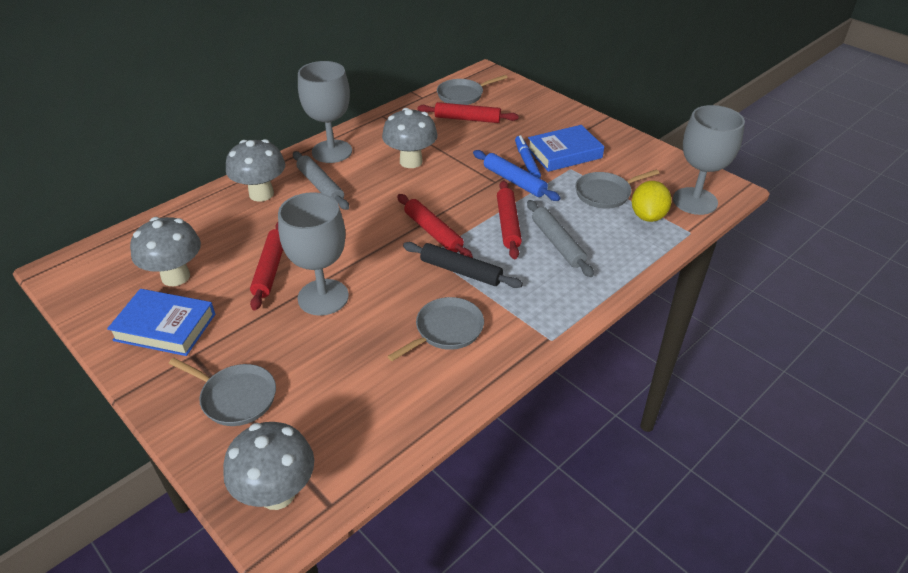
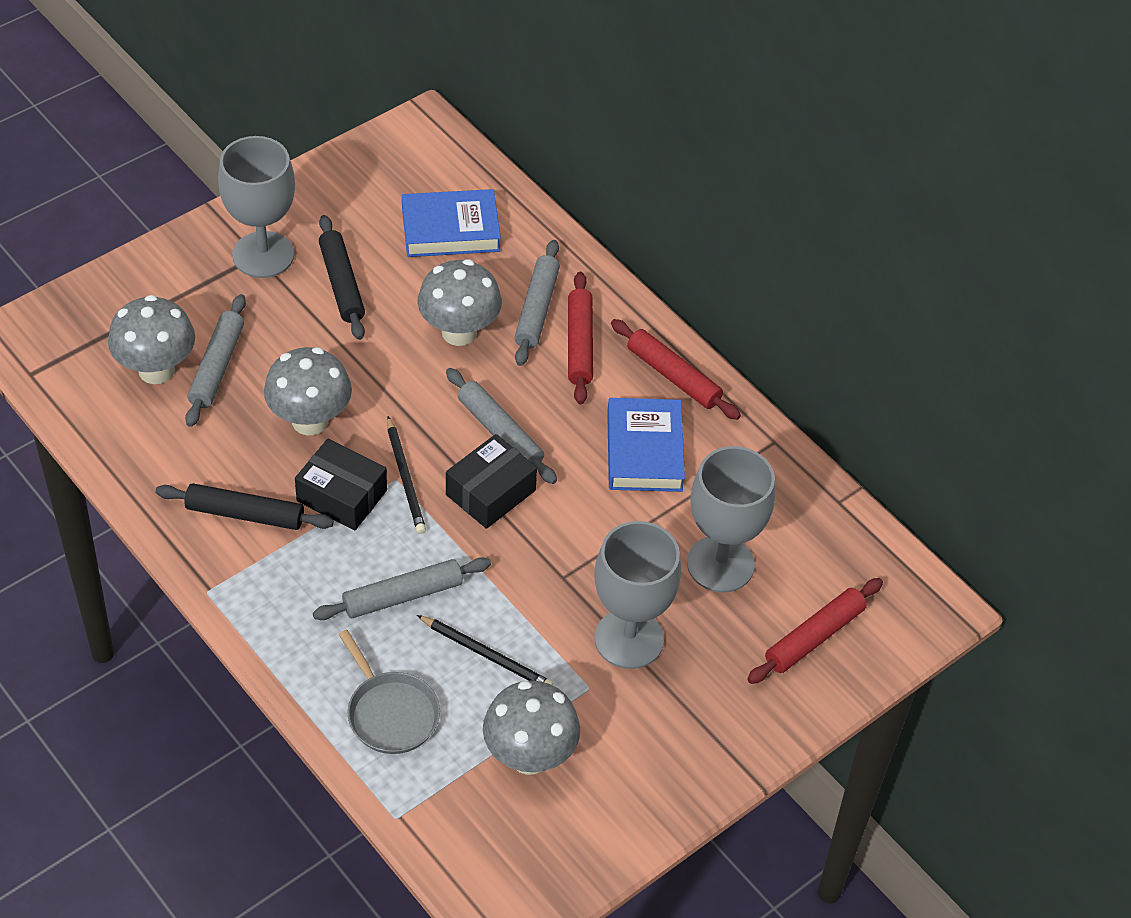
black box: none = 0 -> [295,439,387,531] [446,434,537,529] = 2
black pencil: none = 0 -> [387,416,426,534] [417,615,553,685] = 2
black rolling pin: [403,242,523,288] = 1 -> [155,483,334,530] [319,215,365,340] = 2
blue marker: [515,135,541,178] = 1 -> none = 0
blue rolling pin: [473,150,560,201] = 1 -> none = 0
grey pan: [169,358,276,426] [387,297,484,361] [437,75,508,105] [575,169,659,209] = 4 -> [338,630,440,754] = 1
grey rolling pin: [293,151,349,210] [527,200,594,277] = 2 -> [185,294,246,427] [313,557,491,620] [446,368,557,484] [514,240,560,366] = 4
red rolling pin: [250,222,283,311] [397,194,473,258] [417,102,519,123] [497,180,522,259] = 4 -> [568,272,593,404] [611,319,741,420] [747,578,883,684] = 3
yellow lemon: [632,181,672,222] = 1 -> none = 0

